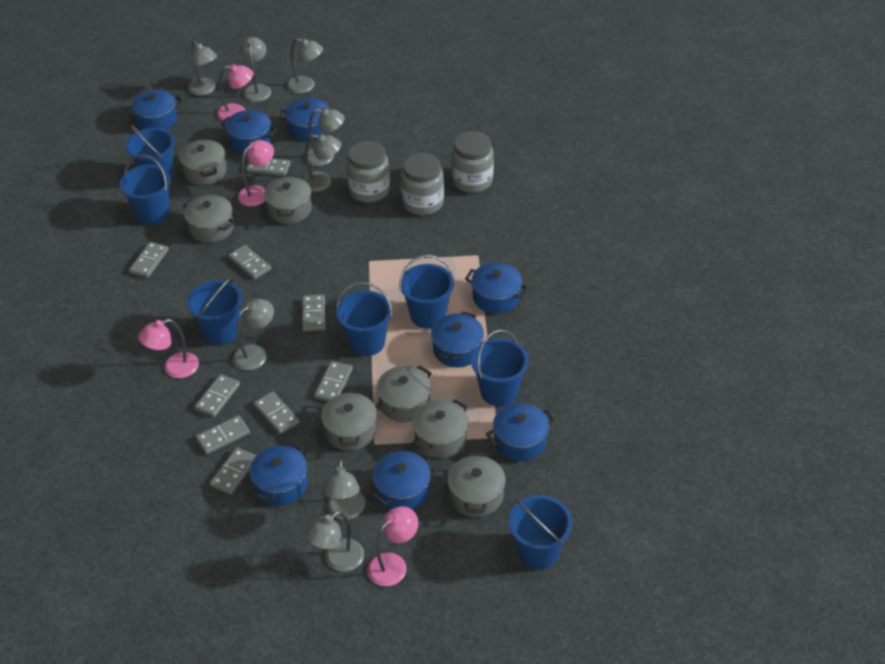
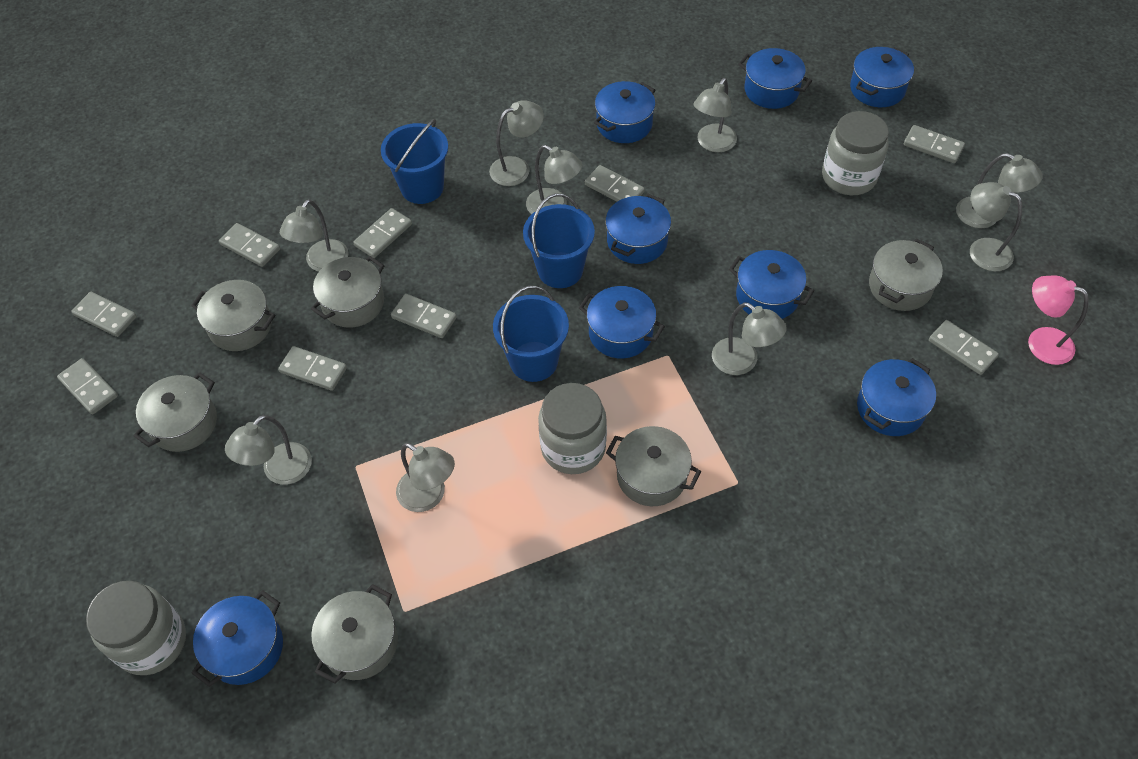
blue bucket: [120,154,171,225] [126,125,175,179] [187,277,243,345] [336,282,393,356] [399,255,454,328] [471,330,529,406] [509,495,573,570] = 7 -> [381,119,448,204] [493,286,569,382] [523,194,595,288] = 3
grey lamp: [188,41,217,96] [233,299,274,370] [240,37,271,102] [287,38,323,94] [302,133,341,192] [305,107,345,166] [305,511,364,572] [323,459,365,520] = 8 -> [225,415,312,485] [280,199,349,272] [396,443,455,512] [489,100,544,186] [526,145,583,214] [693,78,737,152] [712,302,787,375] [956,153,1043,228] [970,182,1022,271] = 9
grey pot: [179,139,227,185] [183,195,235,243] [264,176,312,224] [321,390,377,451] [376,365,432,422] [412,399,468,458] [448,453,506,517] = 7 -> [133,372,217,452] [191,280,275,351] [311,256,385,328] [311,584,398,684] [606,426,701,506] [869,238,943,311] = 6
pink lamp: [138,319,199,378] [217,64,253,121] [238,140,274,206] [367,506,418,586] = 4 -> [1028,275,1089,365] = 1

